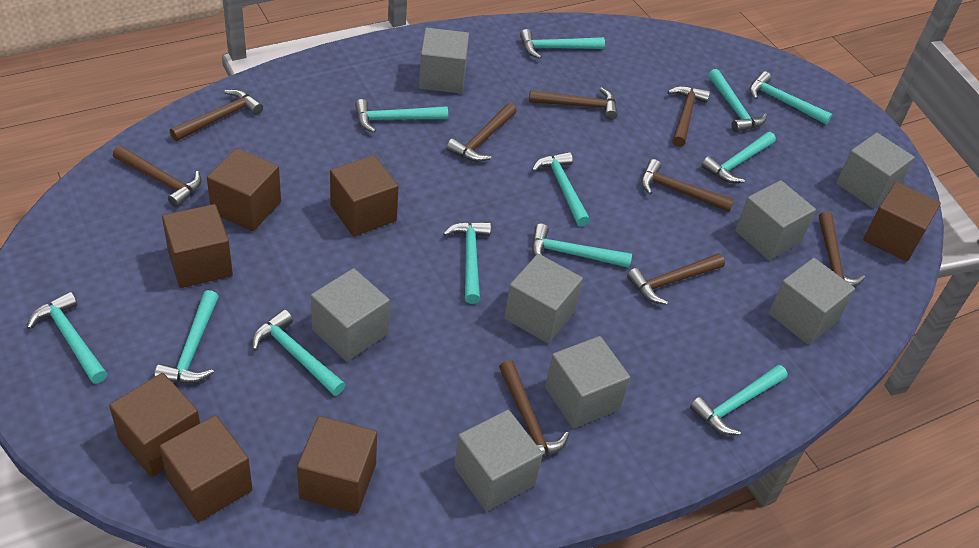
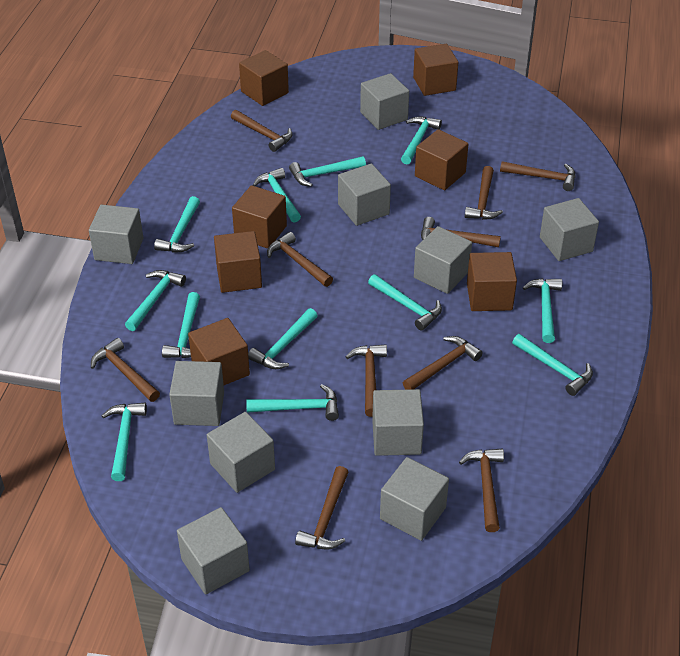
brown hammer: [113,146,202,208] [170,89,263,141] [447,103,517,162] [499,360,569,457] [529,87,618,120] [627,253,725,305] [641,159,734,212] [668,86,710,147] [819,211,865,287] = 9 -> [91,338,160,402] [231,110,293,152] [267,232,333,287] [295,466,349,550] [346,344,387,417] [403,336,483,390] [421,217,501,247] [459,449,504,532] [465,166,503,220] [500,161,576,191] = 10
grey cube: [311,268,390,362] [419,28,469,94] [454,410,543,511] [504,254,583,343] [545,336,630,429] [735,180,816,260] [769,258,855,345] [836,133,915,208] = 8 -> [89,205,143,264] [169,361,224,426] [177,507,250,594] [207,412,275,493] [338,163,391,226] [360,73,409,130] [372,389,424,456] [380,457,449,541] [414,226,472,294] [540,198,599,261] = 10

